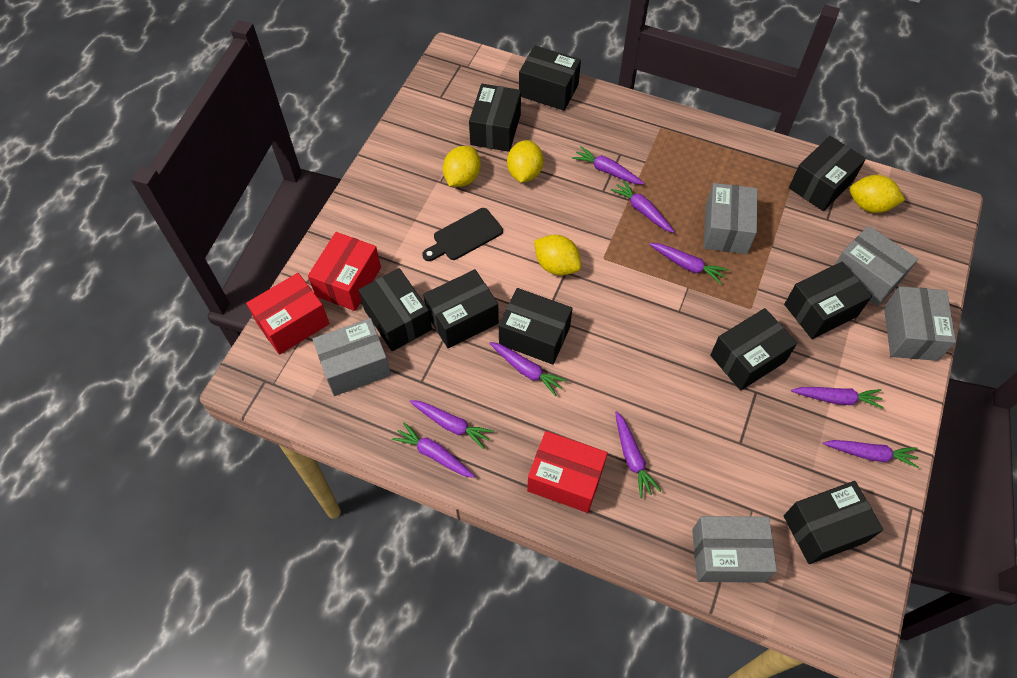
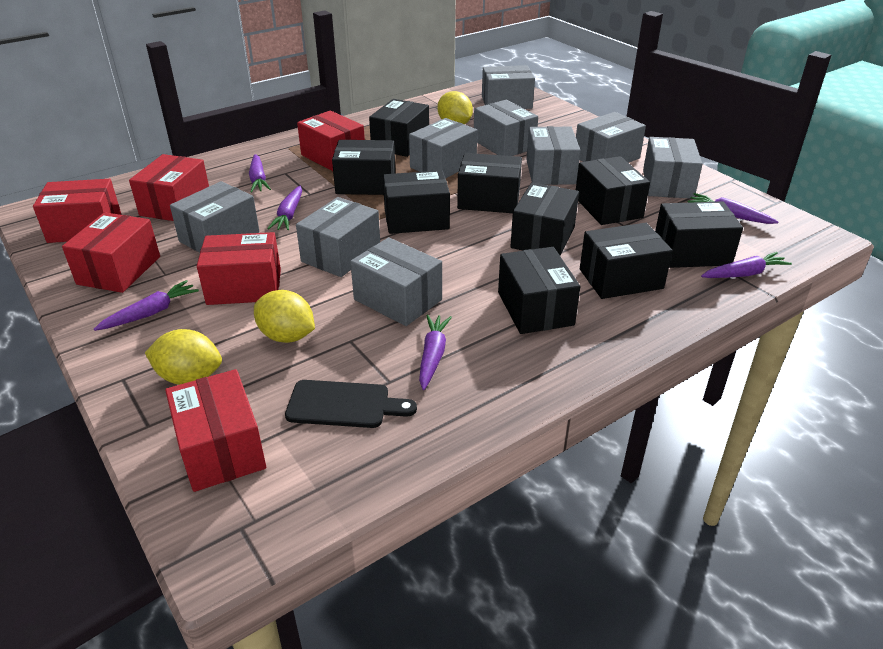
grey box: [313,318,391,396] [692,516,777,583] [703,183,758,254] [835,226,918,306] [884,286,956,361] = 5 -> [170,181,260,253] [296,197,380,277] [350,237,442,326] [409,118,477,179] [474,100,538,156] [482,65,535,109] [526,126,581,185] [576,112,646,163] [643,137,702,199] = 9
purple carrot: [392,422,475,478] [409,400,494,449] [489,342,567,396] [572,146,644,185] [611,180,674,233] [615,411,661,498] [649,243,729,284] [791,387,884,409] [823,440,919,468] = 9 -> [94,280,199,331] [249,154,271,192] [267,186,302,230] [419,314,452,390] [688,193,778,224] [701,252,792,278] = 6
red box: [246,273,330,355] [308,232,381,311] [527,431,608,513] = 3 -> [33,179,121,243] [62,212,160,293] [129,154,209,221] [165,369,266,492] [197,232,281,305] [297,110,365,171] = 6
yellow lemon: [443,146,481,187] [507,140,544,183] [534,235,581,276] [850,175,905,213] = 4 -> [145,329,222,385] [254,290,315,343] [437,91,473,124] = 3

